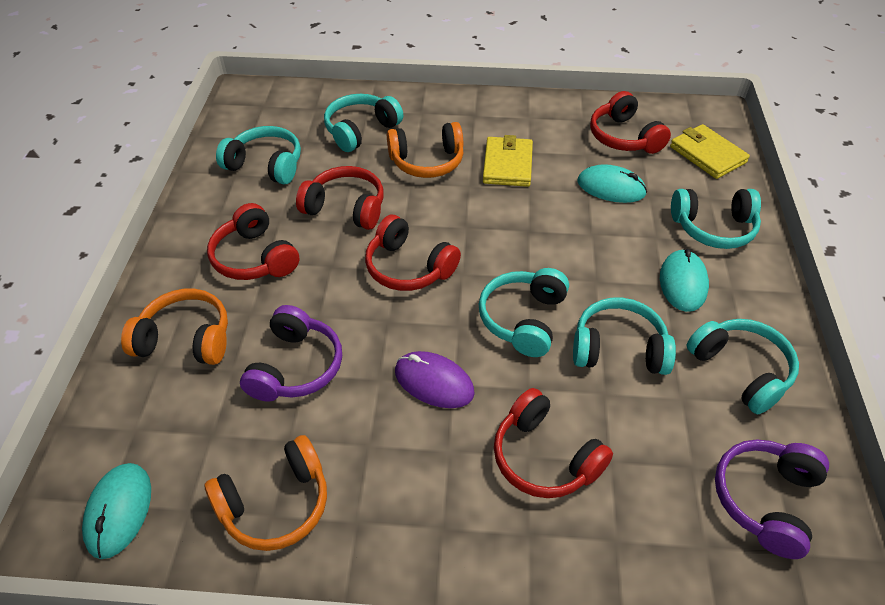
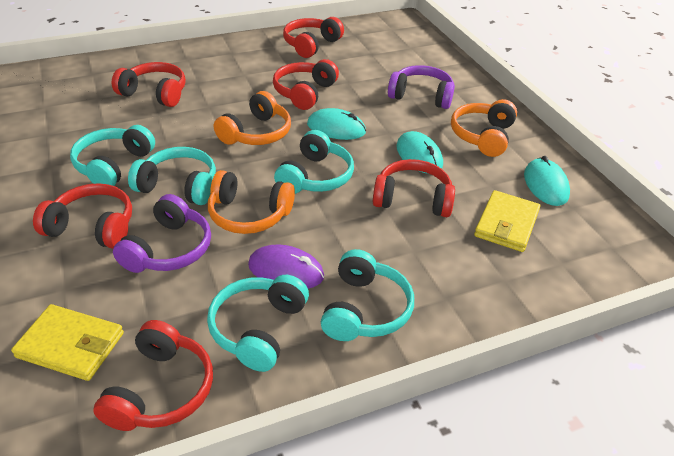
red headphones: [207,203,299,280] [296,166,384,230] [365,215,461,291] [494,388,613,498] [590,91,671,154] = 5 -> [33,183,132,249] [93,320,213,431] [112,62,186,107] [273,59,339,110] [283,17,344,58] [373,159,455,217] = 6
turquoise headphones: [216,126,301,184] [324,94,403,152] [478,268,569,357] [573,298,676,375] [671,189,761,249] [687,319,799,414] = 6 -> [70,125,155,186] [128,147,216,205] [207,275,309,372] [274,130,354,194] [321,249,414,341] = 5

